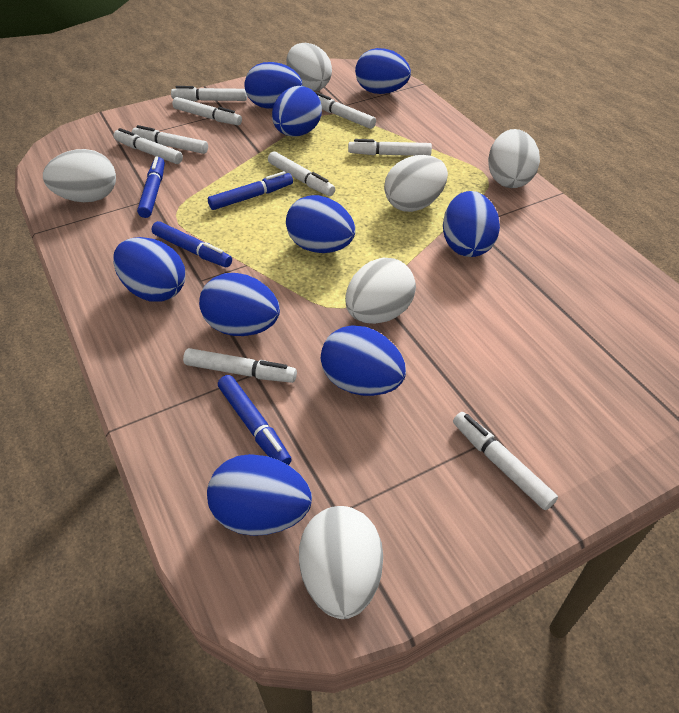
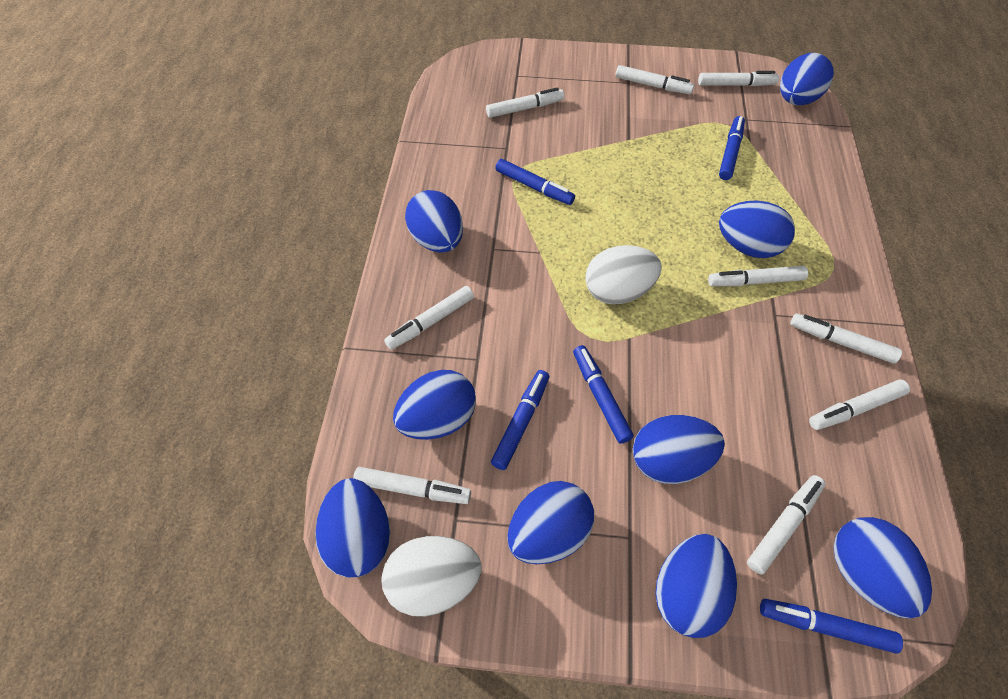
blue marker: [137,156,165,218] [152,221,232,267] [208,171,293,210] [218,375,292,465] = 4 -> [491,370,549,470] [495,159,575,205] [573,345,634,444] [719,116,745,180] [760,599,903,654] = 5
white egg: [43,149,116,202] [286,43,332,92] [299,506,383,619] [345,258,416,324] [384,155,448,212] [488,129,540,188] = 6 -> [382,536,482,617] [585,245,662,304] = 2

